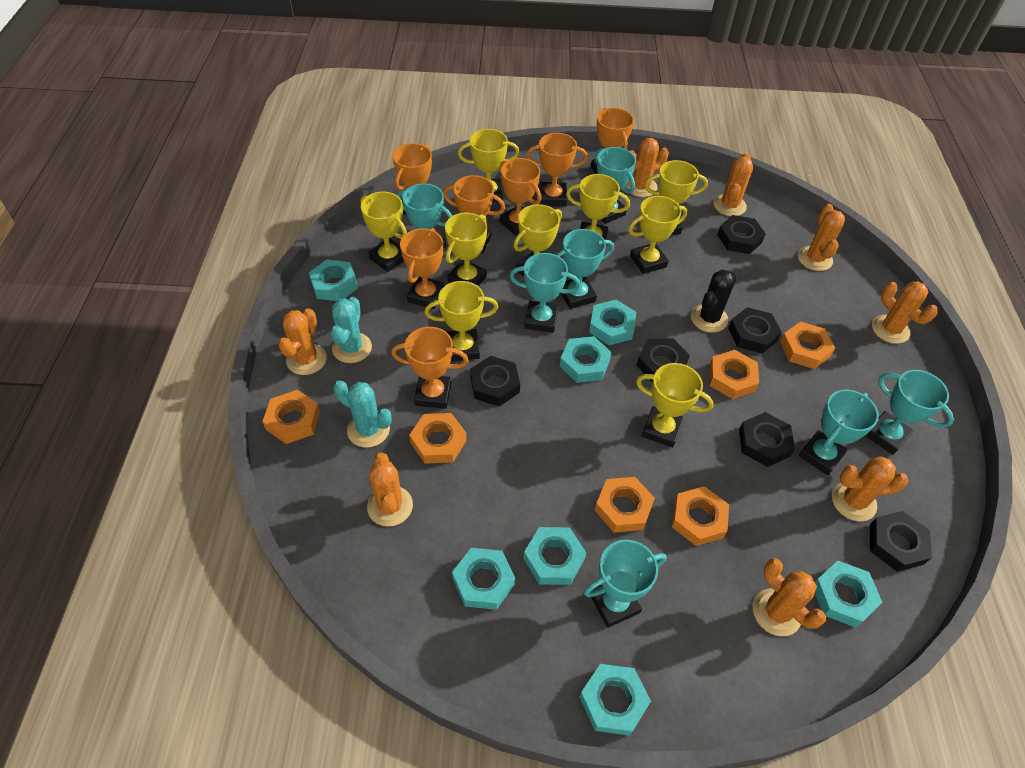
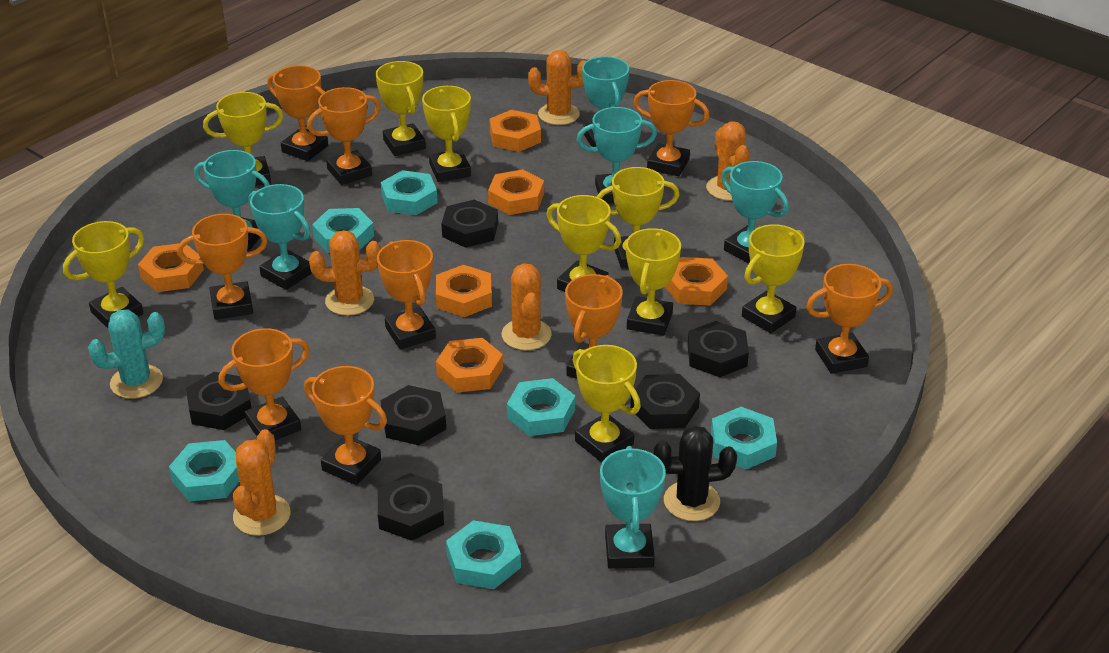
orange cactus: [278,308,327,375] [367,453,413,527] [625,138,669,197] [713,153,753,216] [753,558,826,636] [798,204,845,271] [832,456,908,521] [872,281,938,344] = 8 -> [233,429,291,536] [309,230,381,316] [501,263,552,350] [528,50,586,125] [706,122,749,201] = 5
orange trophy: [391,327,469,409] [393,143,432,215] [400,228,445,309] [443,175,505,254] [499,158,542,236] [526,133,588,207] [591,108,634,174] = 7 -> [177,214,268,320] [218,328,310,440] [267,65,328,161] [304,366,387,485] [307,87,381,185] [377,240,436,349] [565,274,623,379] [634,80,710,176] [806,264,893,374] = 9
turquoise cactus: [331,297,372,363] [333,380,392,448] = 2 -> [88,309,165,399] = 1
turquoise nut: [309,259,358,301] [452,548,515,610] [523,527,586,585] [560,336,612,383] [580,664,651,736] [589,300,636,345] [815,561,882,628] = 7 -> [169,440,239,502] [312,208,374,253] [381,170,438,215] [446,520,521,589] [507,378,575,436] [711,407,777,469] = 6
turquoise trophy: [396,183,452,250] [509,253,580,333] [556,229,614,309] [584,540,667,628] [595,147,636,224] [799,390,879,476] [865,370,954,455] = 7 -> [194,150,270,252] [249,184,312,290] [577,107,657,203] [582,56,629,147] [600,446,666,569] [721,161,789,263] = 6

